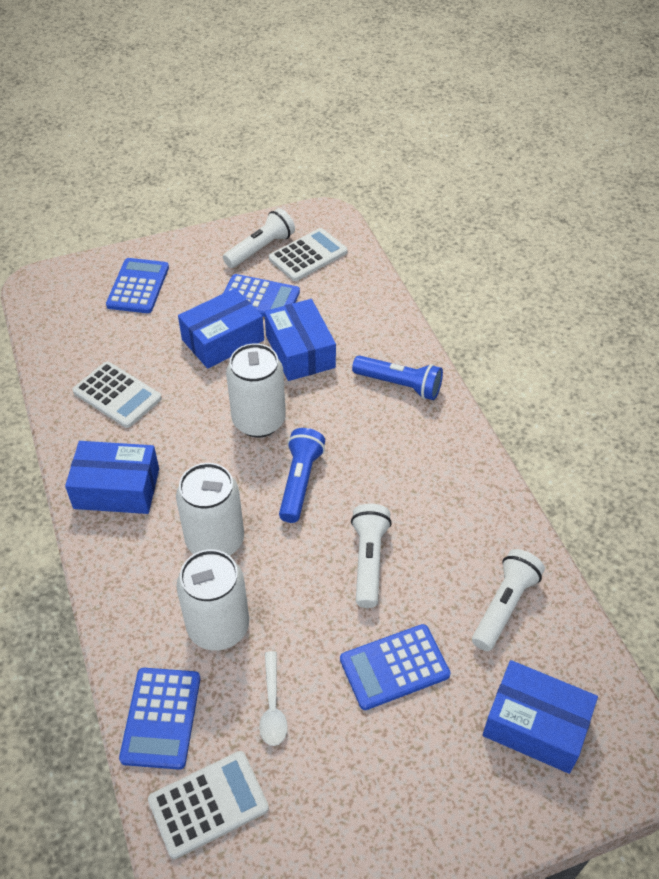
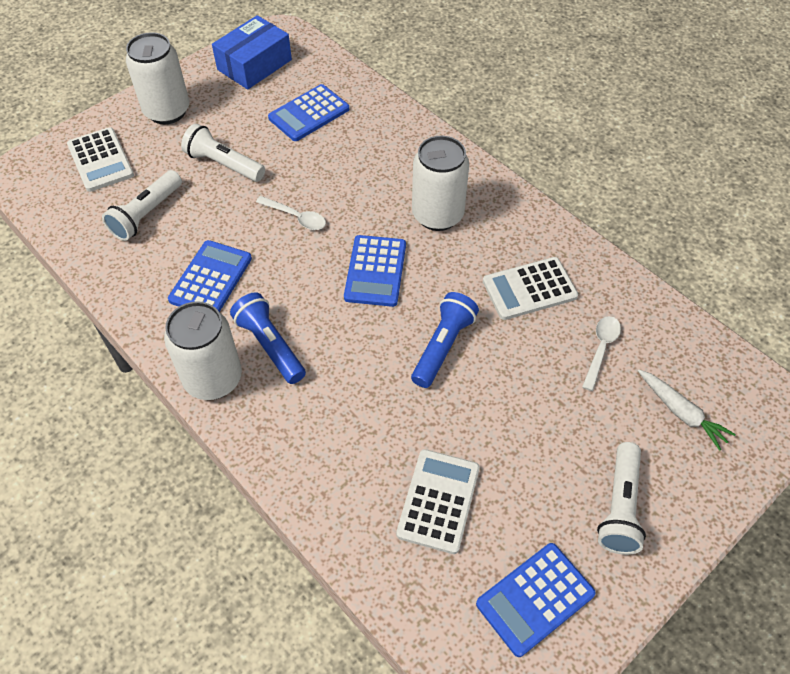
blue box: [65,441,159,514] [178,288,264,369] [264,299,336,381] [483,660,598,774] = 4 -> [212,15,292,90] = 1
white carrot: none = 0 -> [638,370,736,451] = 1
white spoon: [259,651,288,746] = 1 -> [256,196,326,230] [582,316,621,391] = 2

